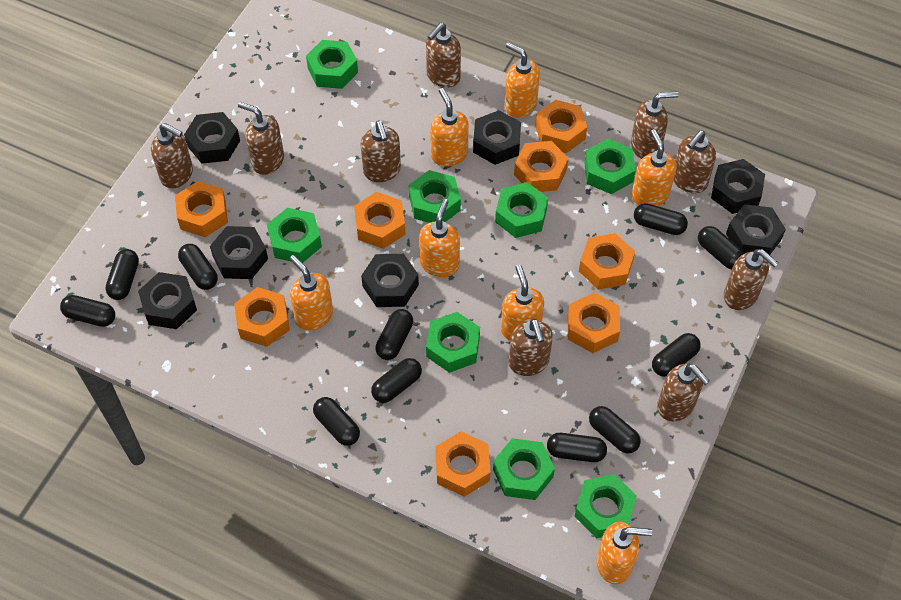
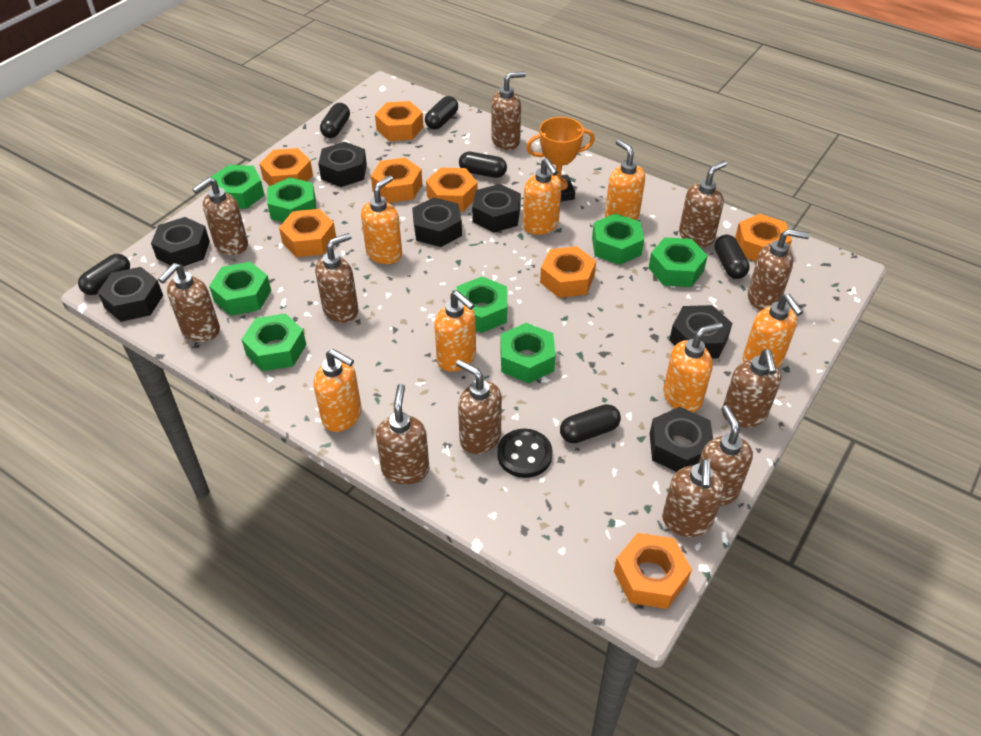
black button: none = 0 -> [497,429,553,478] = 1
black capsule: [60,295,115,327] [106,249,139,300] [178,244,218,290] [313,397,360,446] [371,358,422,403] [375,309,413,360] [547,433,607,462] [589,406,641,454] [634,203,688,235] [652,333,701,377] [698,226,744,269] = 11 -> [78,254,130,295] [320,103,350,138] [425,96,458,130] [459,152,507,178] [560,404,621,443] [714,235,750,279] = 6
brown soap dispenser: [151,123,193,188] [238,102,284,175] [360,120,401,182] [426,23,461,88] [508,318,553,376] [631,91,679,159] [657,363,710,421] [673,131,716,193] [724,249,778,310] = 9 -> [158,263,220,342] [192,177,248,255] [315,233,359,323] [376,384,429,485] [456,359,502,454] [491,71,526,150] [662,459,725,537] [679,161,727,247] [699,405,753,506] [722,349,781,428] [748,229,810,311] = 11
orange trophy: none = 0 -> [526,117,595,201] = 1

